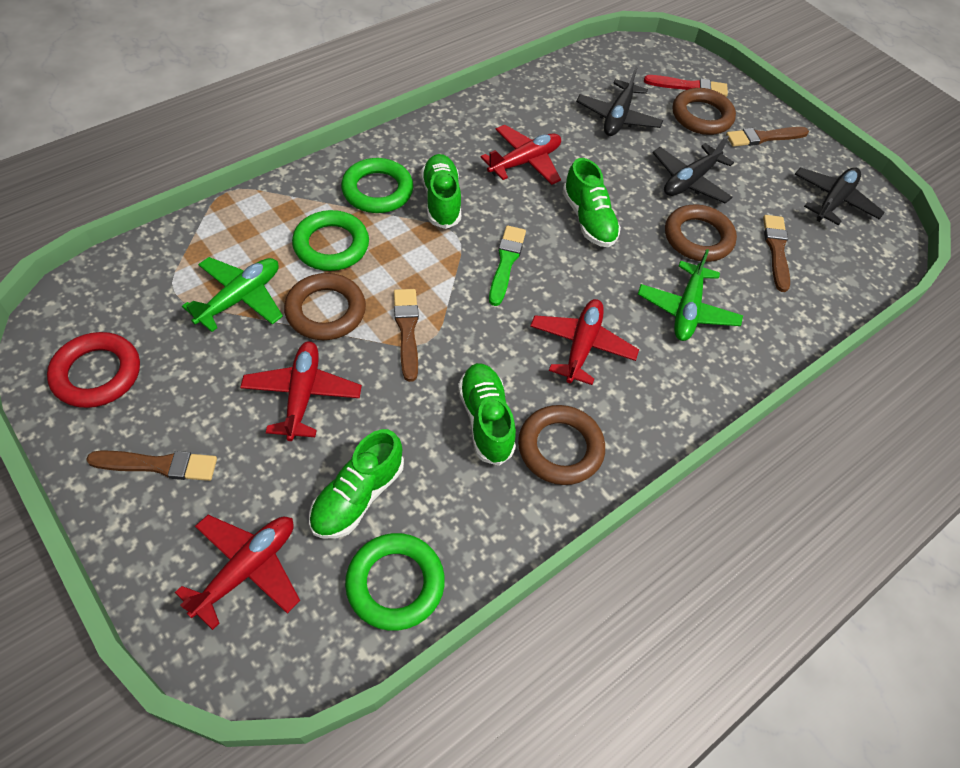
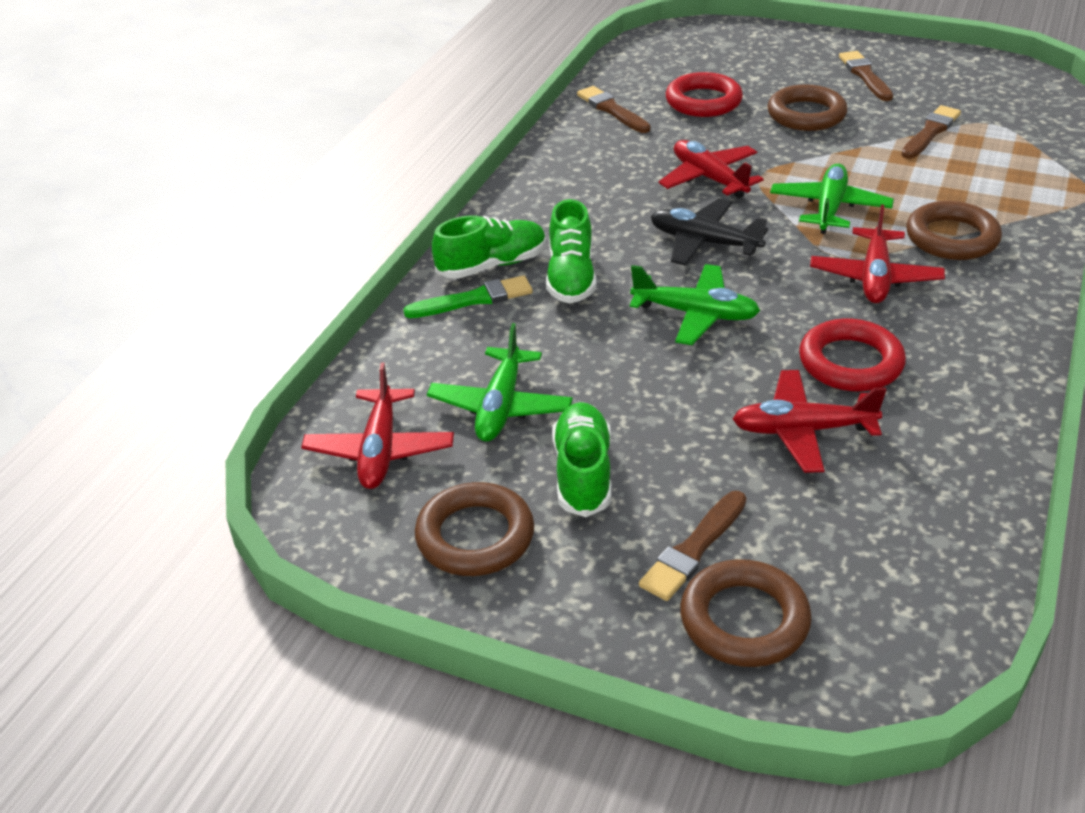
black plane: [576,67,663,136] [653,135,734,204] [795,167,885,225] = 3 -> [651,199,768,266] = 1
green plane: [182,257,283,332] [638,249,743,341] = 2 -> [427,323,573,442] [630,264,760,345] [770,164,894,234] = 3
green ring: [292,210,369,271] [341,158,413,213] [345,533,445,631] = 3 -> none = 0
green shoe: [309,429,404,539] [421,154,461,229] [458,363,516,466] [563,158,621,247] = 4 -> [432,215,546,279] [546,199,596,303] [552,402,611,517] = 3
red brush: [644,75,728,97] = 1 -> none = 0
red ring: [47,332,140,408] = 1 -> [666,72,743,117] [799,319,906,391] = 2

